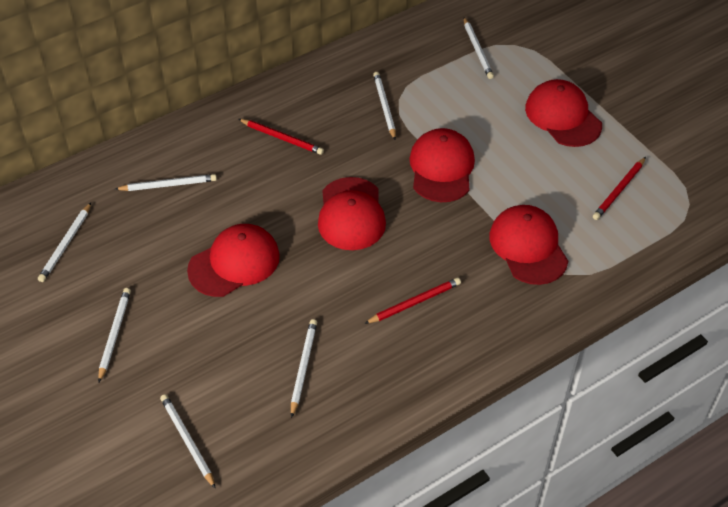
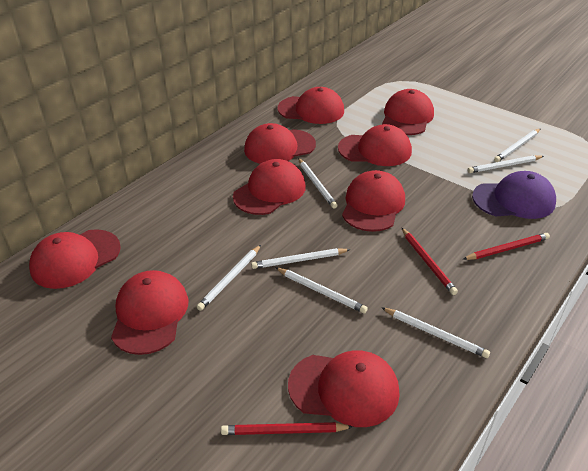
purple cap: none = 0 -> [472,171,556,219] = 1
red cap: [187,224,280,297] [318,177,386,250] [409,128,475,202] [489,205,568,285] [525,79,602,147] = 5 -> [29,229,121,289] [111,270,188,355] [233,159,306,215] [244,123,316,164] [277,87,344,124] [288,350,400,427] [338,124,412,166] [342,170,405,232] [382,89,434,135] = 9

